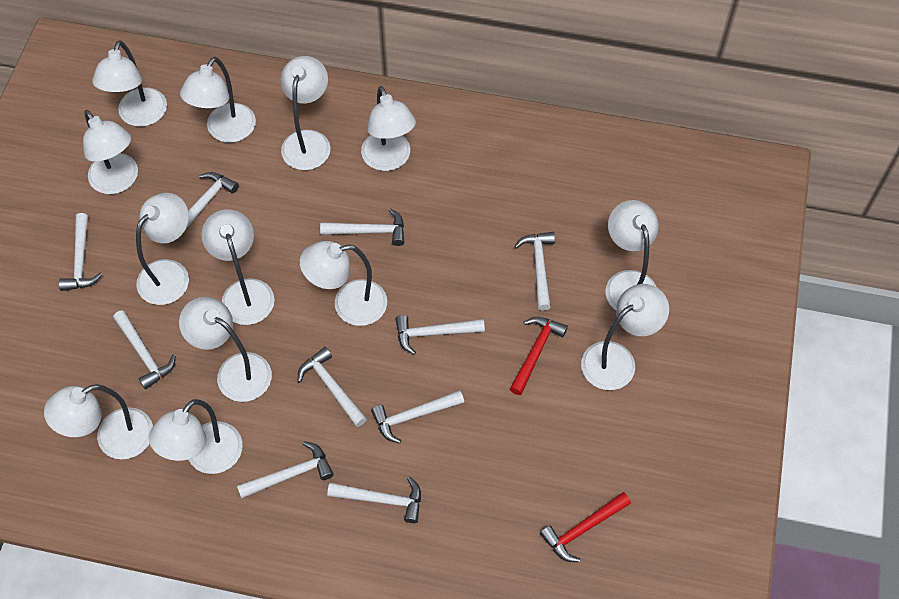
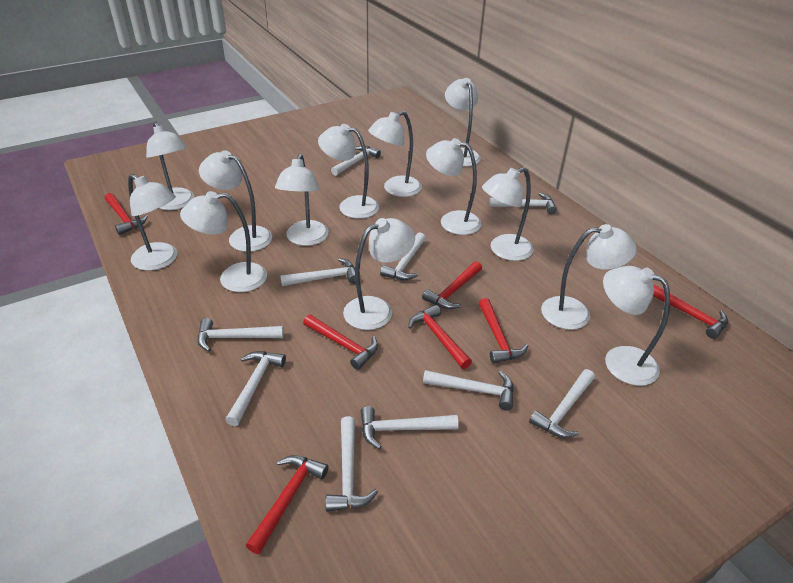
red hammer: [510,317,568,395] [540,492,631,562] = 2 -> [105,193,148,235] [246,455,329,554] [303,315,378,370] [408,305,472,369] [422,261,482,309] [479,298,528,363] [653,284,728,339] = 7

